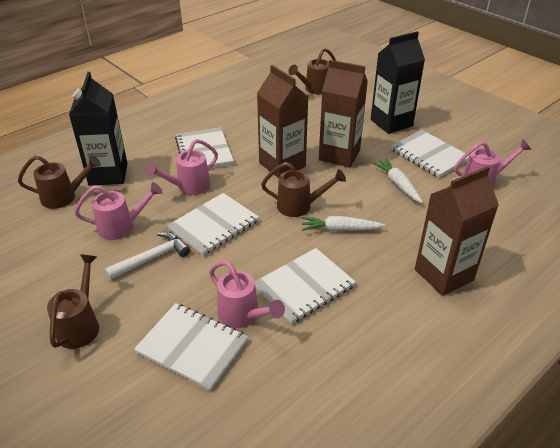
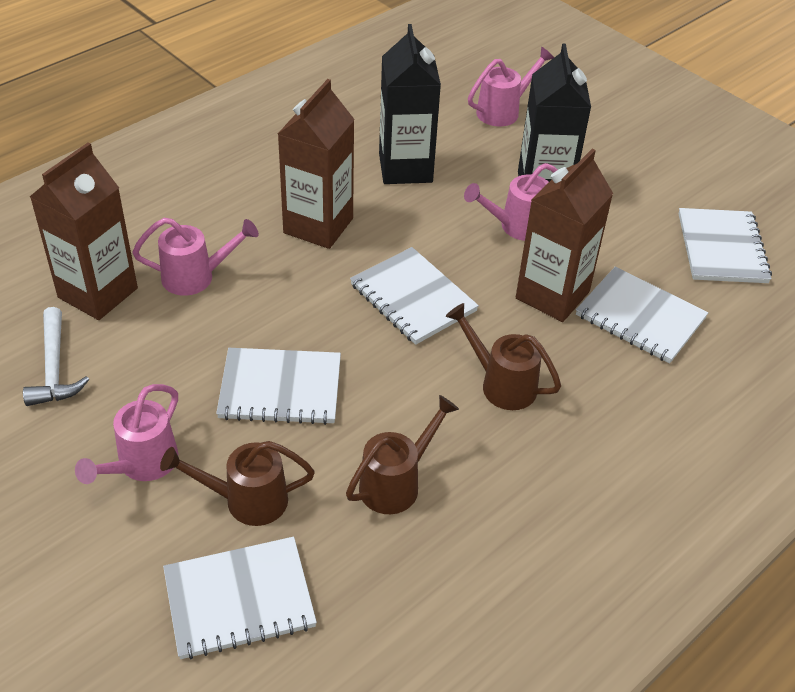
brown watering can: [18,155,101,209] [47,254,99,349] [261,162,346,217] [288,48,336,94] = 4 -> [160,441,315,526] [346,395,459,514] [446,303,561,410] = 3
white carrot: [302,216,385,232] [372,158,423,203] = 2 -> none = 0

